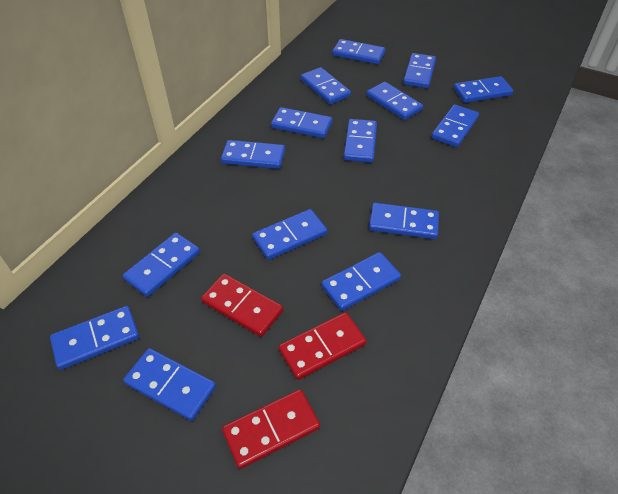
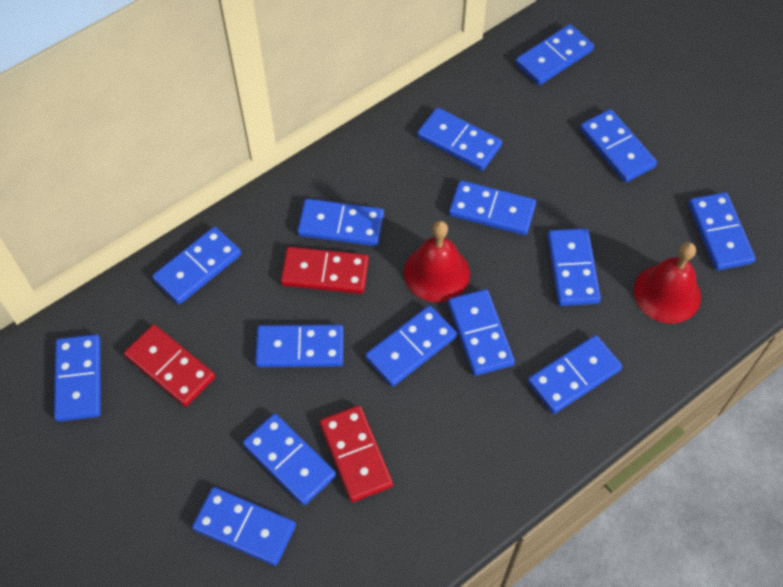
red bell: none = 0 -> [404,221,470,302] [634,242,701,324] = 2

